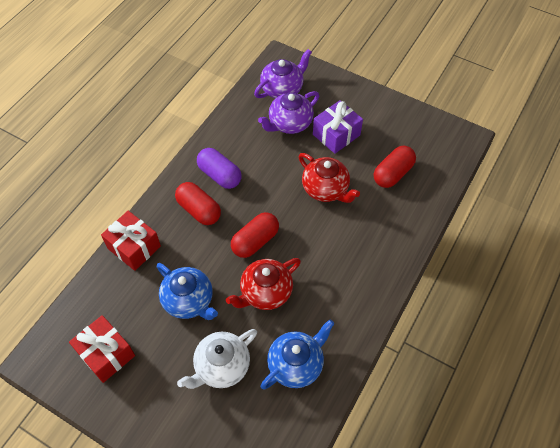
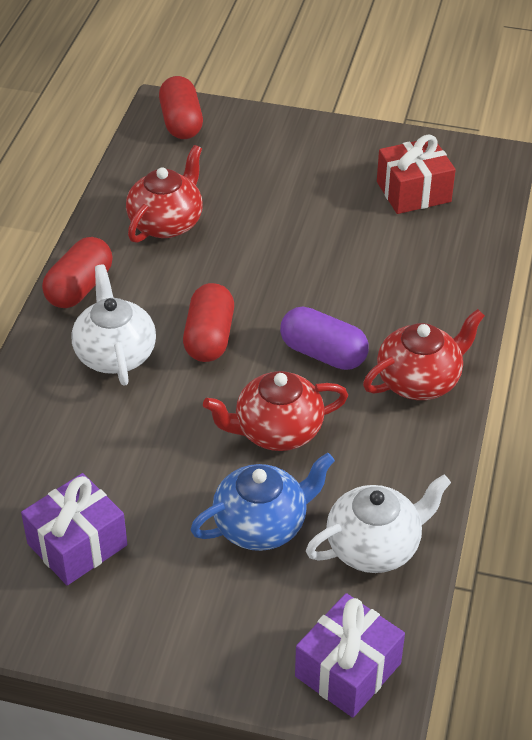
blue teapot: [157,263,218,320] [260,319,335,390] = 2 -> [190,453,335,551] = 1
purple gift: [313,100,363,154] = 1 -> [21,473,127,585] [295,593,405,718] = 2
purple teapot: [254,49,312,98] [258,91,319,134] = 2 -> none = 0
red gift: [69,315,135,383] [101,211,161,271] = 2 -> [377,134,456,214] = 1
red teapot: [226,258,301,310] [299,153,360,203] = 2 -> [126,145,203,243] [203,371,348,451] [363,309,485,400] = 3
white teapot: [177,329,257,389] = 1 -> [71,264,156,386] [306,475,451,573] = 2

